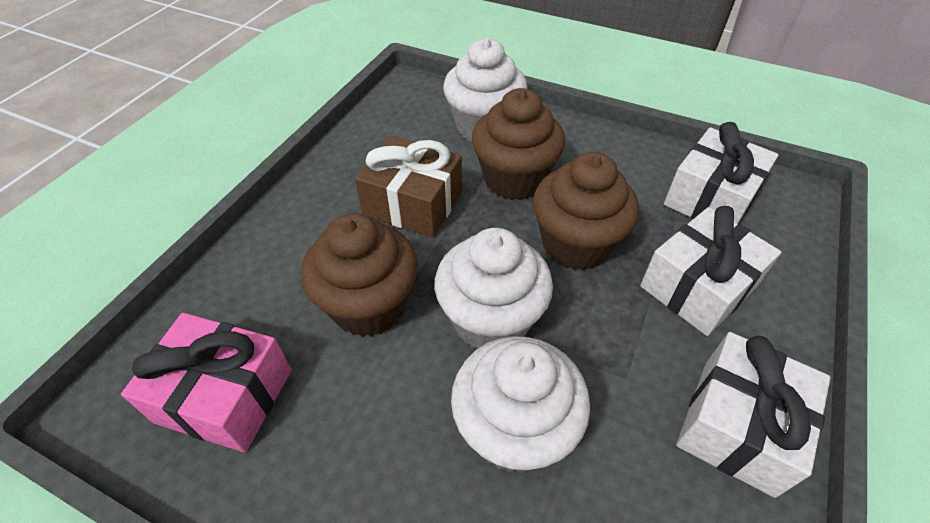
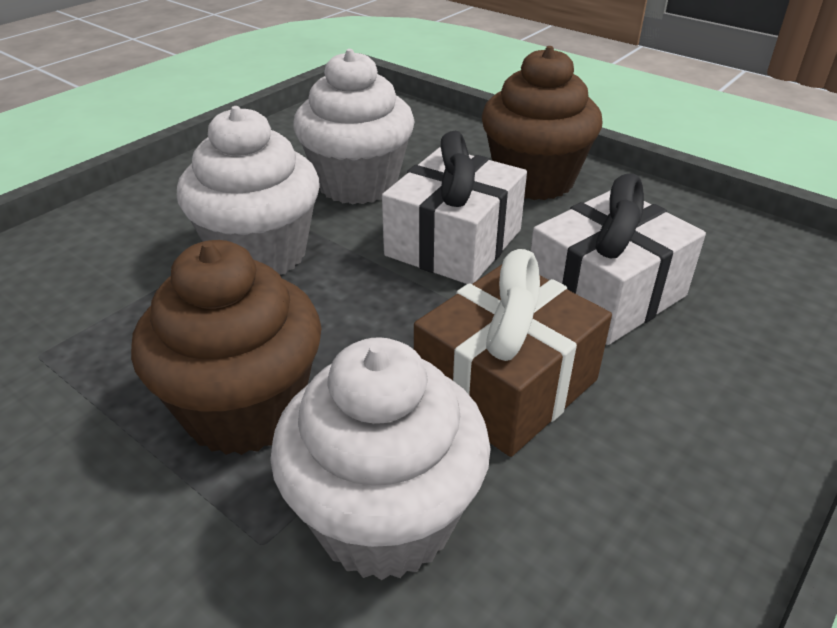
brown cupcake: [301,213,418,337] [472,88,565,200] [533,152,639,270] = 3 -> [131,240,322,455] [482,46,603,200] = 2
pink gift: [121,313,292,452] = 1 -> none = 0
white gift: [640,206,781,336] [664,122,779,224] [676,332,831,498] = 3 -> [382,131,527,284] [531,174,706,345] = 2

